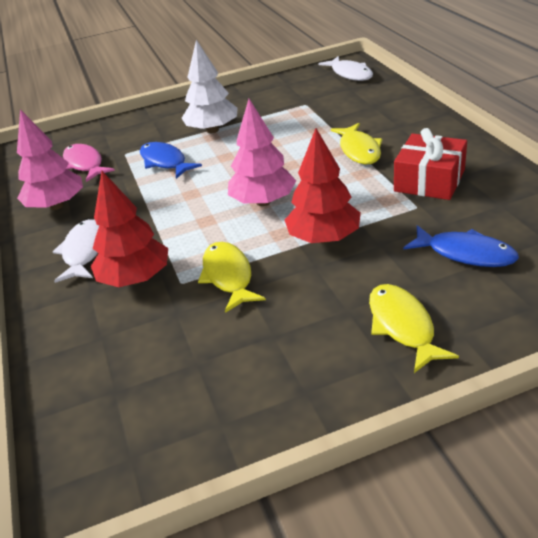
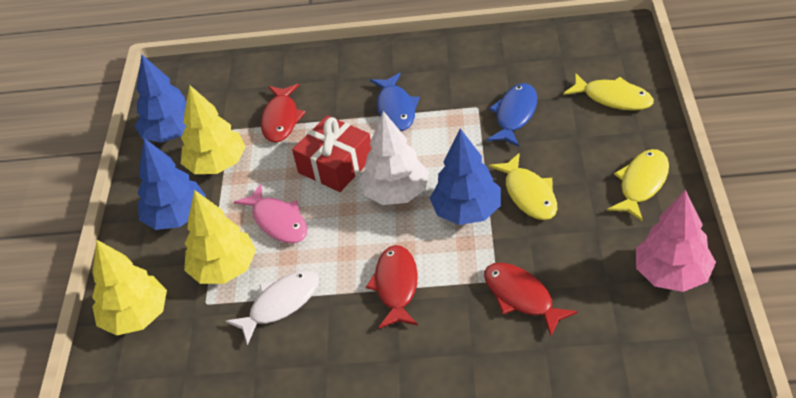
blue tree: none = 0 -> [135,55,187,143] [137,138,206,230] [430,129,501,225] = 3
pink tree: [17,109,83,210] [228,99,296,206] = 2 -> [636,190,716,292] = 1
red fish: none = 0 -> [261,84,306,143] [366,245,418,329] [484,263,578,336] = 3
red tree: [91,171,168,287] [285,128,361,243] = 2 -> none = 0
white fish: [53,219,100,283] [318,56,373,81] = 2 -> [226,271,319,345] = 1
yellow tree: none = 0 -> [92,240,167,335] [181,85,246,174] [184,190,256,284] = 3

